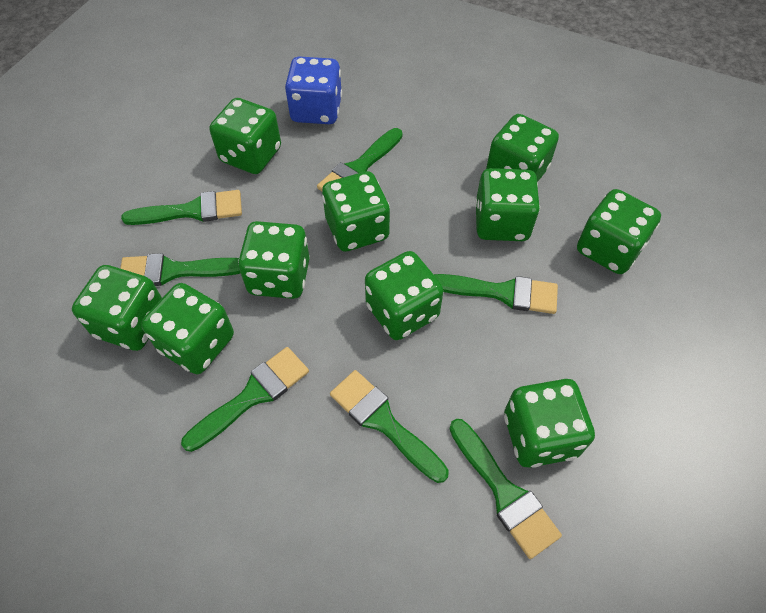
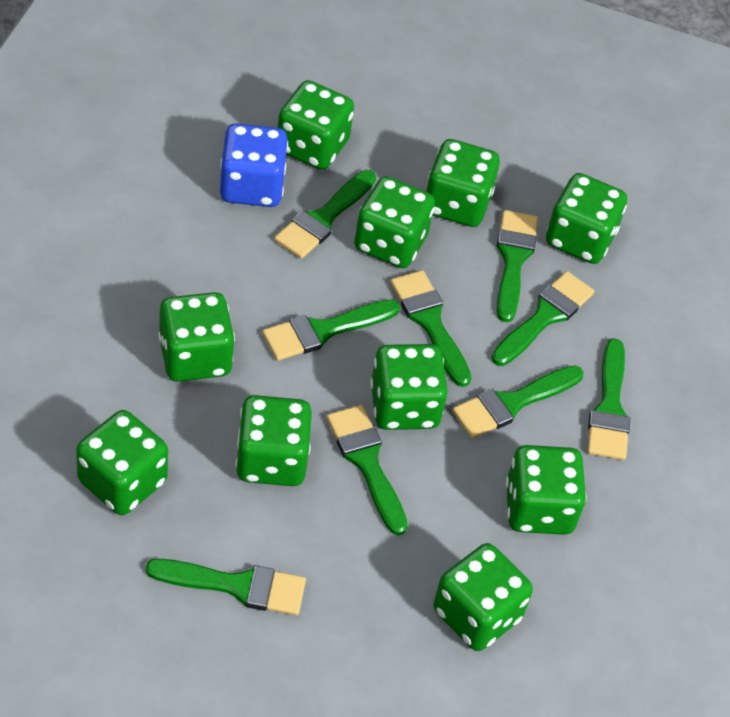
green brush: [120,253,240,286] [121,190,242,225] [181,347,309,452] [317,128,403,191] [330,370,449,483] [434,274,558,314] [449,419,562,559] = 7 -> [146,559,306,615] [262,299,400,361] [274,170,376,259] [327,405,408,535] [390,270,471,387] [452,365,584,439] [491,271,594,366] [497,210,538,322] [587,338,630,460] = 9

